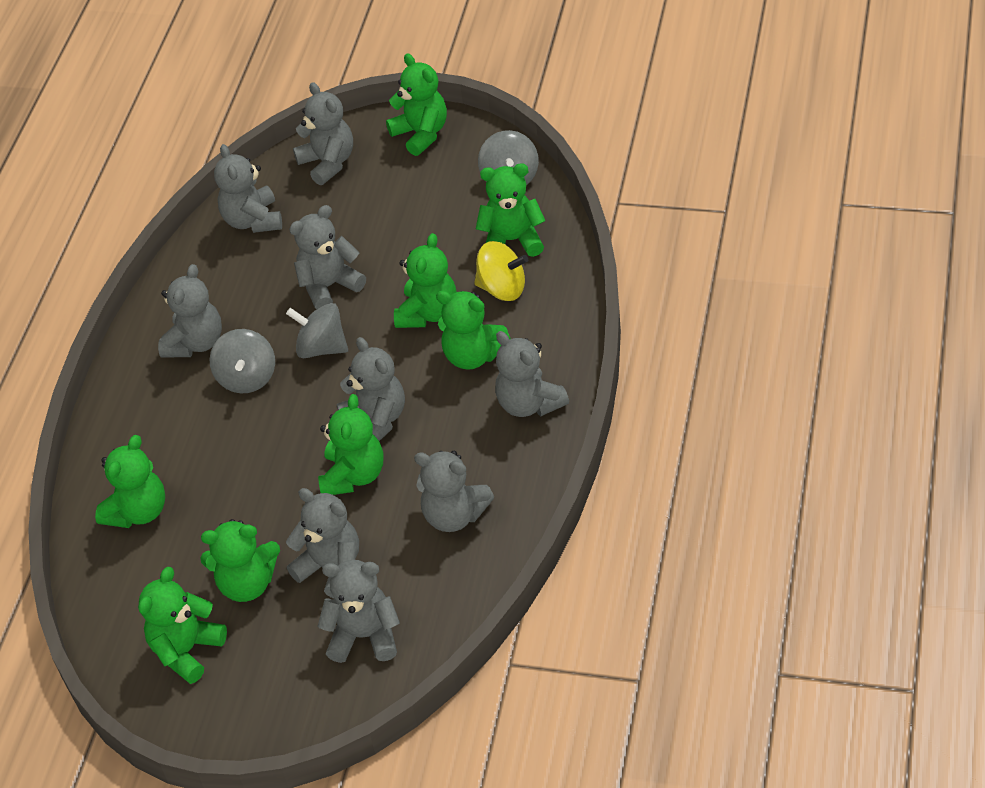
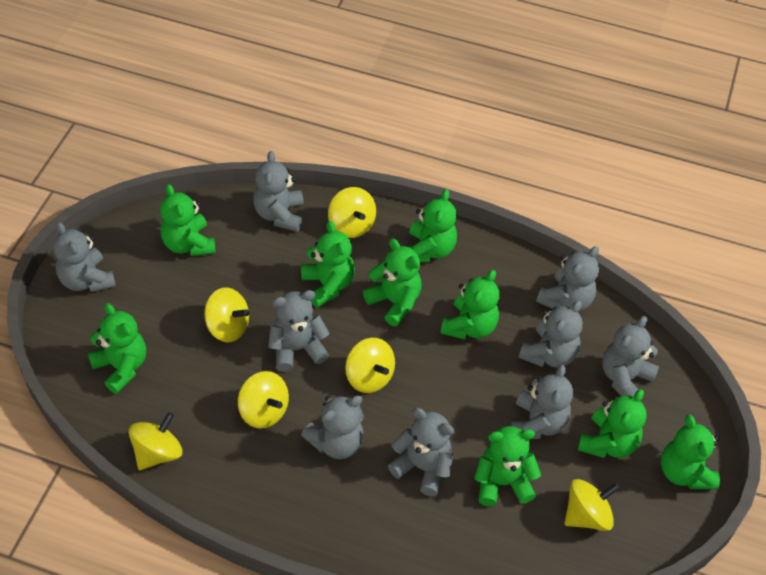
green teddy bear: [95,435,165,528] [138,567,227,684] [200,519,280,602] [318,394,383,495] [386,53,447,156] [394,233,457,328] [436,291,511,370] [476,163,545,257] = 8 -> [87,303,146,394] [160,184,216,256] [301,221,355,308] [363,239,422,326] [406,189,457,262] [440,270,499,339] [474,426,541,506] [578,389,647,458] [661,415,720,489] = 9
grey spinning top: [210,329,275,393] [286,303,348,358] [478,130,539,185] = 3 -> none = 0
yellow spinning top: [474,241,528,301] = 1 -> [128,412,182,470] [204,287,249,343] [238,371,289,429] [328,187,376,238] [345,338,395,393] [564,479,620,531] = 6

